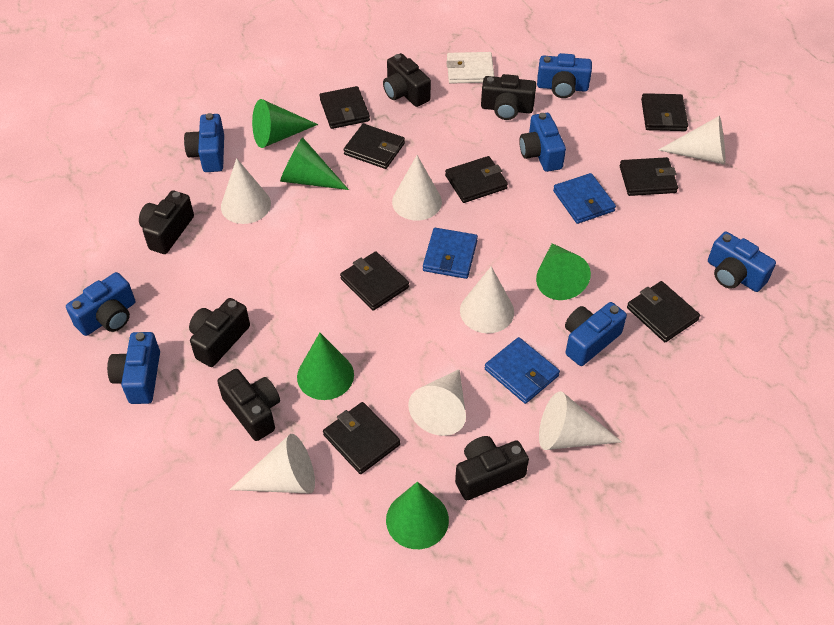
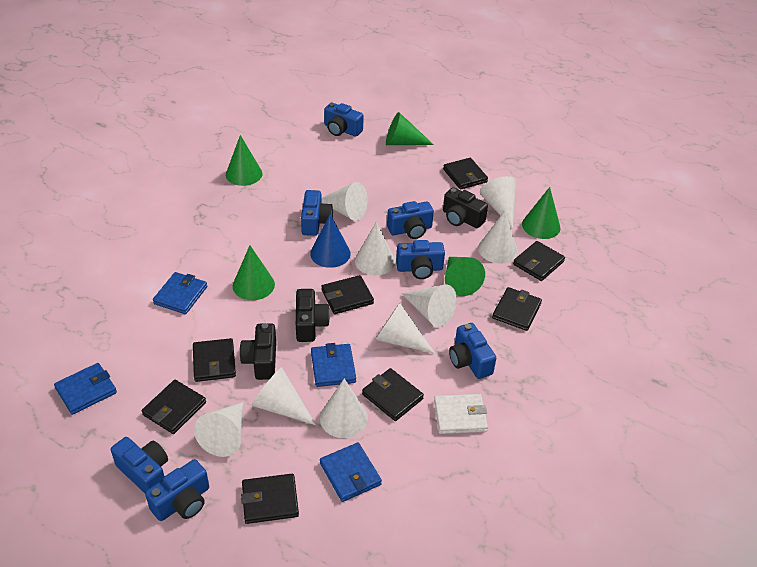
black camera: [139,190,194,254] [189,298,250,367] [217,369,280,441] [383,53,431,107] [455,436,529,500] [481,74,536,120] = 6 -> [239,323,276,380] [296,289,330,342] [443,187,488,228] = 3
blue cone: none = 0 -> [310,214,351,268] = 1
blue wallet: [423,228,478,279] [485,337,560,404] [553,173,616,224] = 3 -> [54,363,117,415] [153,272,207,314] [311,343,356,387] [320,443,382,502] = 4
white cone: [221,158,271,224] [229,434,315,493] [392,155,442,220] [408,369,466,436] [460,266,514,333] [539,391,622,450] [659,116,725,165] = 7 -> [194,402,243,457] [251,367,316,425] [320,379,368,438] [321,182,368,221] [355,221,395,275] [375,303,435,354] [402,284,457,327] [478,211,518,264] [480,176,516,229] = 9

